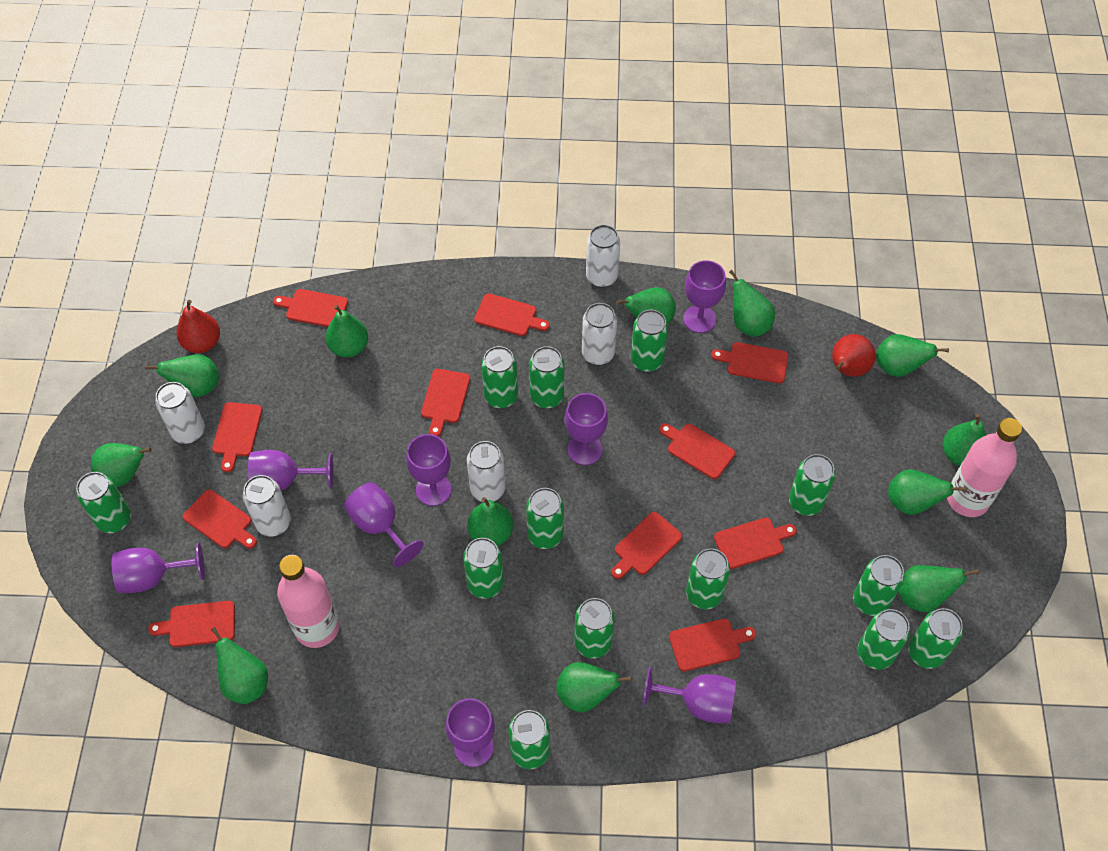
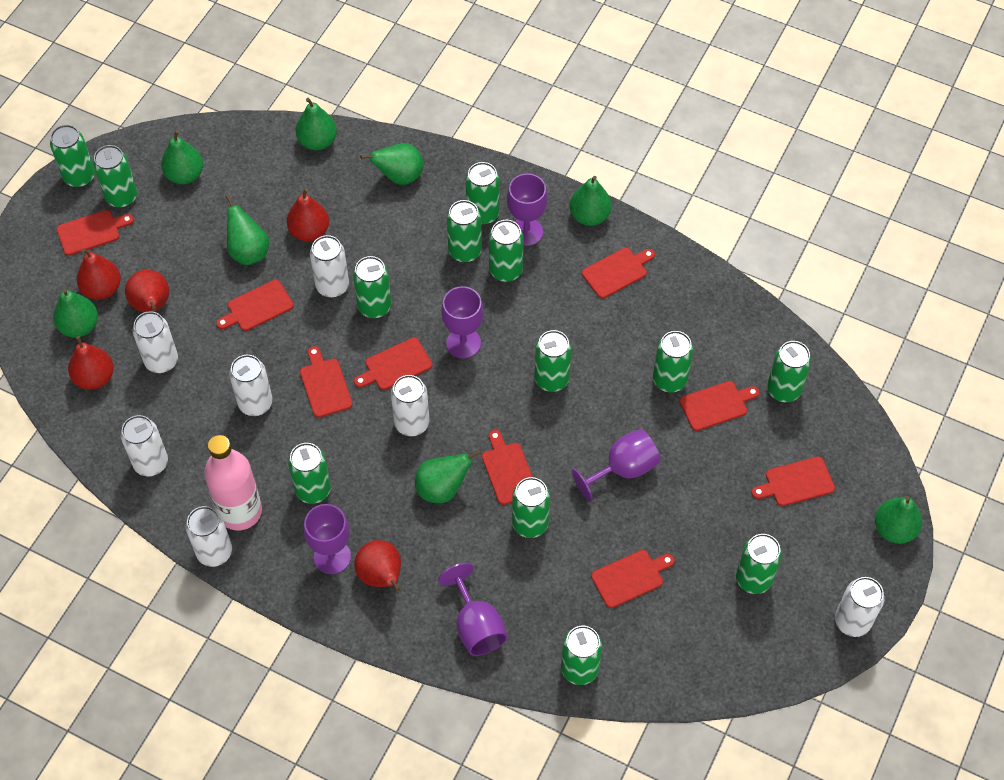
green pear: [91,443,152,487] [145,354,219,397] [211,627,268,704] [325,305,368,358] [467,497,513,546] [556,662,632,712] [616,287,676,324] [729,270,775,337] [876,334,949,377] [888,469,966,515] [899,565,979,612] [943,414,986,466] = 12 -> [53,289,98,338] [161,130,203,184] [225,194,269,265] [296,98,337,150] [360,143,423,185] [415,450,481,503] [570,176,612,226] [875,496,923,544] = 8
pink bottle: [277,555,340,648] [947,418,1022,517] = 2 -> [204,435,262,530] = 1
purple goblet: [112,543,205,593] [248,450,333,491] [344,482,424,567] [406,434,451,506] [445,698,495,767] [565,393,608,465] [643,666,736,723] [683,260,726,333] = 8 -> [304,504,351,574] [438,563,507,656] [441,286,484,358] [507,173,548,246] [572,429,660,501] = 5
red cutting board: [148,601,235,647] [183,489,257,549] [212,402,262,473] [273,289,348,327] [421,369,470,437] [474,293,550,336] [611,512,682,579] [659,423,735,479] [669,618,756,672] [711,342,788,383] [714,518,797,569] = 11 -> [56,210,134,256] [216,280,294,331] [300,346,353,418] [354,338,432,390] [482,430,533,505] [582,248,655,299] [591,550,675,608] [679,381,760,431] [751,457,835,506] = 9
red pear: [177,300,220,353] [832,334,876,377] = 2 -> [68,336,114,390] [77,248,121,300] [125,270,169,312] [287,188,329,242] [354,540,401,591] = 5
white can: [155,382,205,444] [243,475,291,537] [467,441,505,502] [582,303,617,365] [586,225,620,288] = 5 -> [121,415,168,476] [133,311,178,373] [186,506,232,567] [229,355,273,416] [310,235,349,298] [391,375,430,436] [835,577,885,637] = 7

